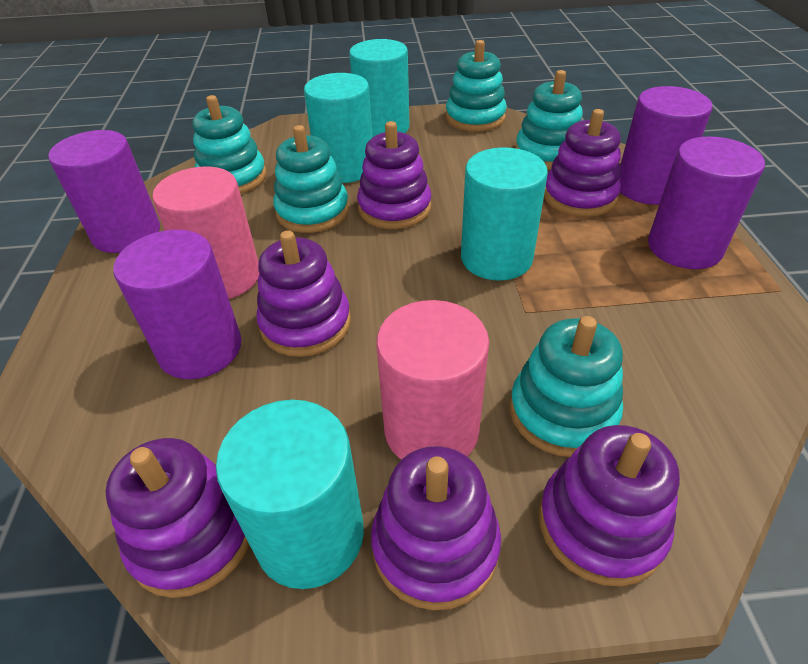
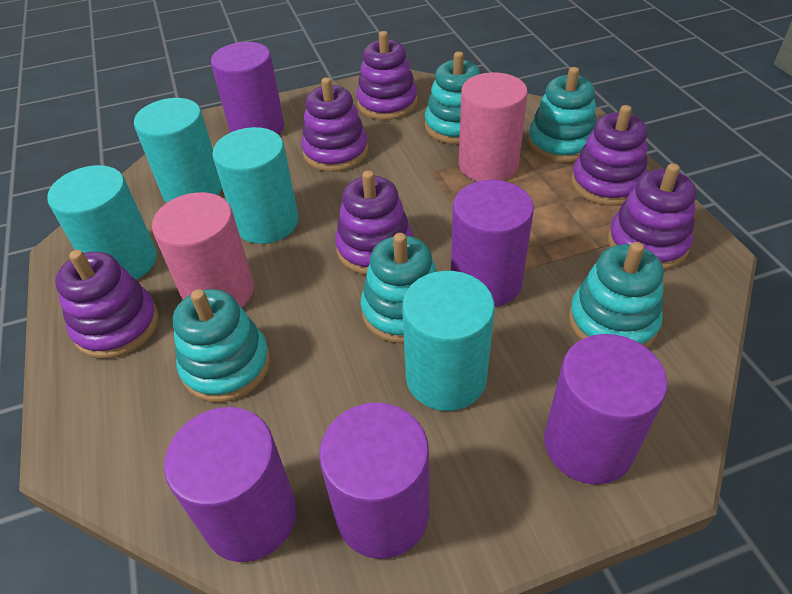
purple cylinder: [48,130,160,253] [113,230,241,379] [620,86,712,205] [648,136,765,269] = 4 -> [164,407,297,562] [211,42,284,135] [319,402,429,559] [451,180,534,307] [544,334,668,485] = 5

